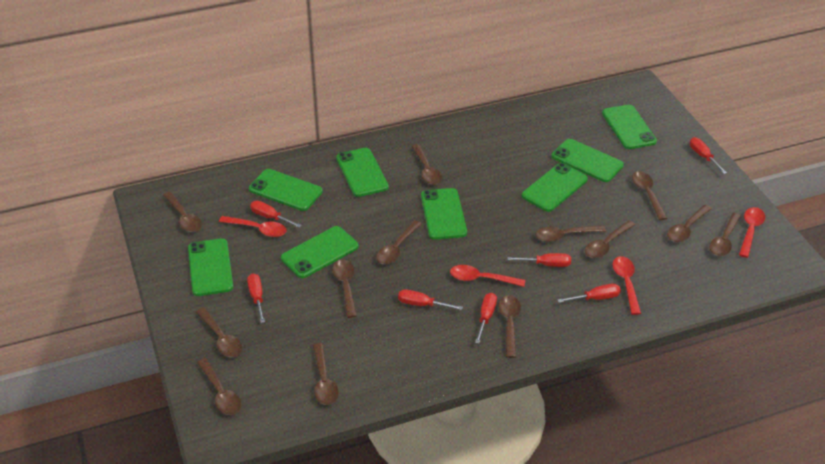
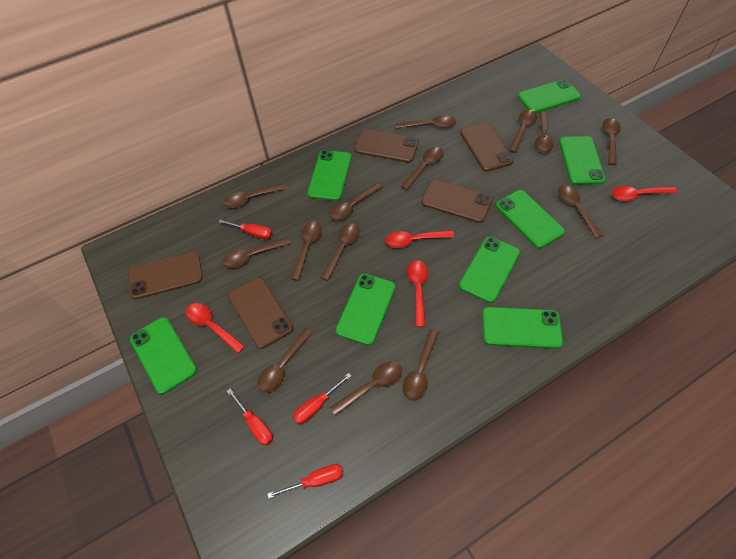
brown phone: none = 0 -> [128,252,203,299] [228,277,293,349] [354,129,419,163] [421,179,492,223] [460,122,514,172] = 5
brown spoon: [163,192,202,232] [196,307,242,357] [197,358,241,415] [313,343,339,405] [333,260,357,318] [376,220,421,264] [411,144,442,185] [498,295,521,358] [536,225,606,242] [585,220,635,258] [632,171,667,220] [667,205,712,242] [709,212,741,256] = 13 -> [222,237,291,268] [223,183,288,208] [257,328,313,393] [291,221,322,281] [321,223,360,281] [329,183,382,221] [330,361,402,416] [396,115,456,128] [401,147,443,190] [403,329,439,401] [509,110,537,153] [535,112,553,153] [558,185,603,238] [602,118,621,165] = 14
red screwdriver: [247,273,265,323] [250,201,302,228] [398,289,463,310] [475,293,497,344] [507,253,571,267] [558,284,621,303] [690,137,727,174] = 7 -> [218,219,272,239] [227,389,273,446] [267,464,343,499] [293,373,351,424] = 4

